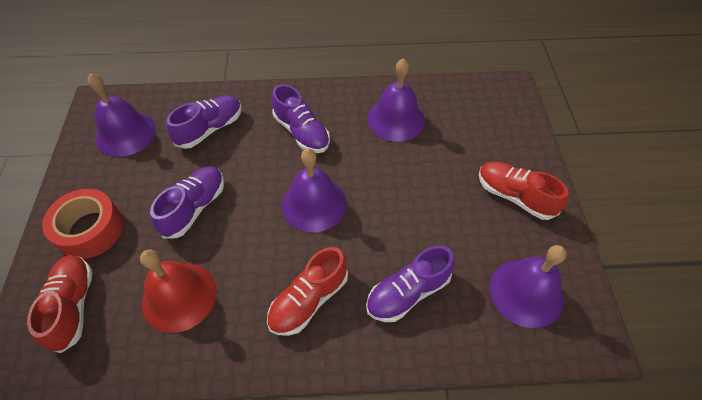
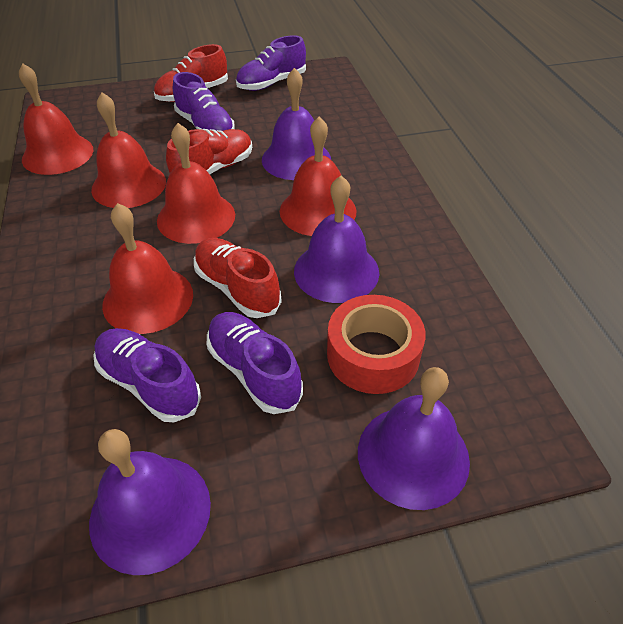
red bell: [140,250,216,333] = 1 -> [19,63,93,175] [91,92,166,208] [102,203,193,334] [157,123,235,244] [280,117,356,236] = 5

